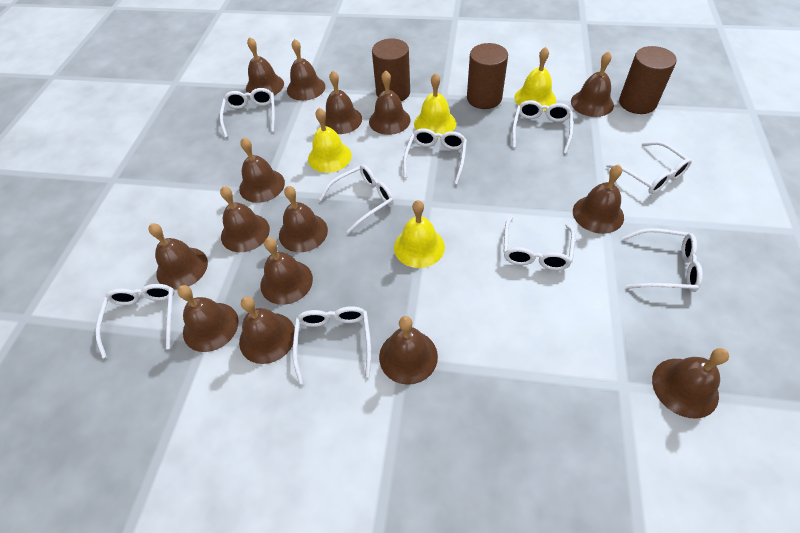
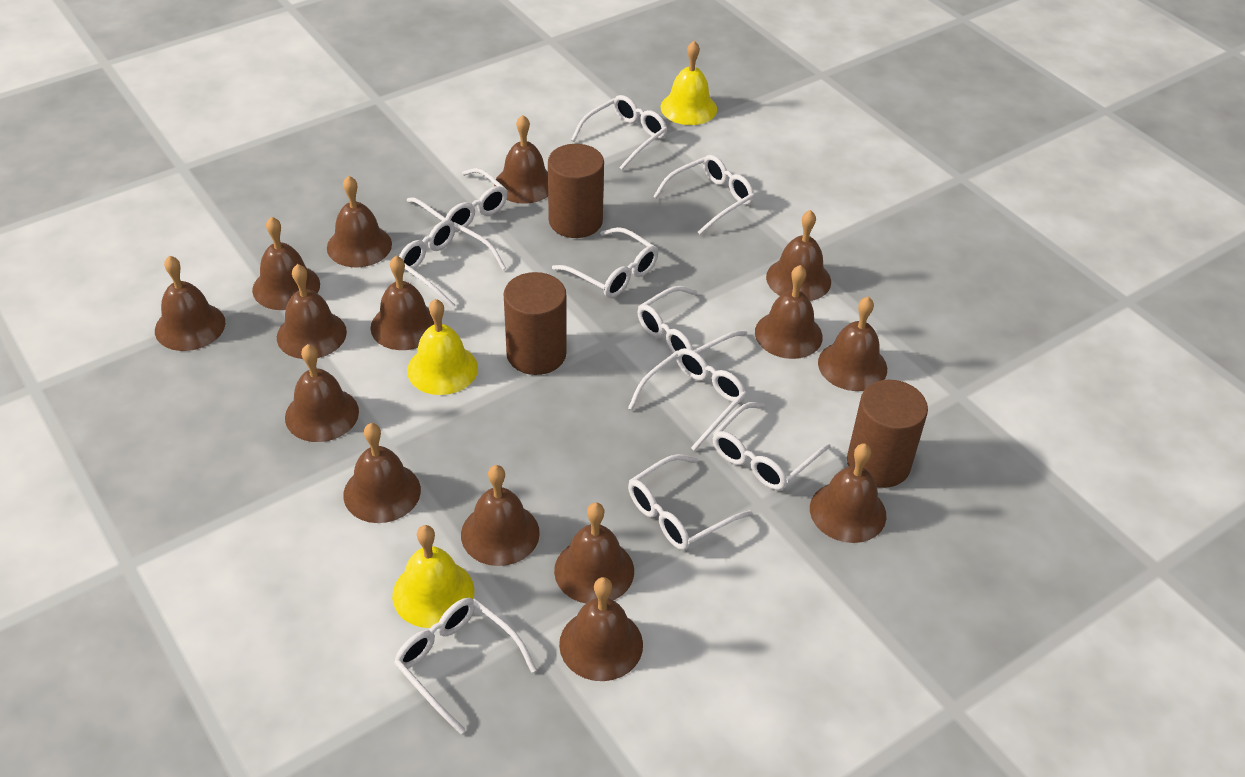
white glasses: [96,284,175,358] [220,88,275,138] [293,306,371,384] [319,164,394,233] [403,128,467,184] [504,216,575,270] [512,100,573,154] [606,141,692,194] [622,228,703,292] = 9 -> [394,598,537,734] [399,220,506,308] [407,168,508,232] [552,227,658,298] [571,95,667,170] [628,348,747,451] [628,454,752,550] [638,286,747,353] [653,155,754,235] [713,402,831,490] = 10
yellow bell: [308,108,352,173] [394,200,445,268] [414,73,456,138] [514,47,556,111] = 4 -> [392,525,474,628] [407,299,478,395] [661,41,717,125] = 3

